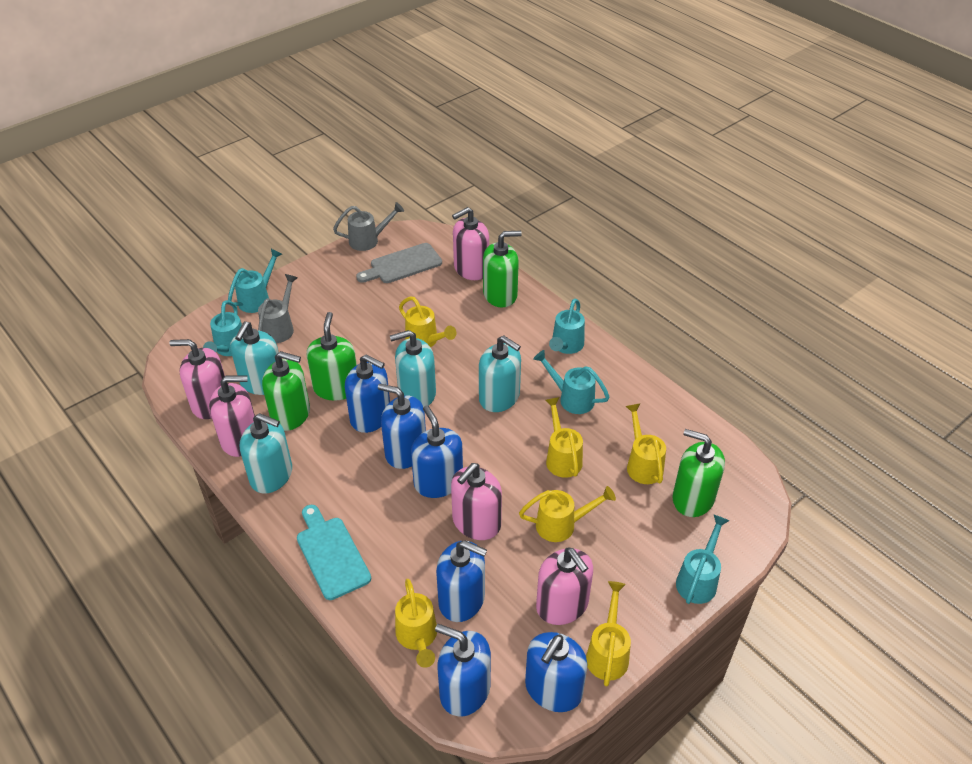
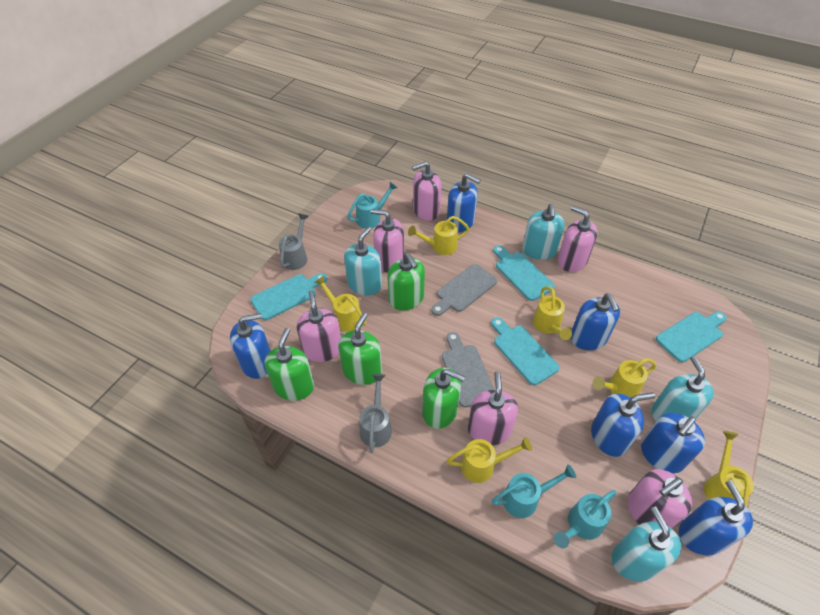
grey cutting board: [356,243,442,283] = 1 -> [431,264,497,316] [442,332,494,408] = 2
pink soap dispenser: [169,339,225,419] [209,375,255,457] [451,463,502,540] [452,207,489,280] [536,547,593,625] = 5 -> [297,290,341,362] [371,209,404,272] [412,162,442,221] [468,371,518,445] [558,206,598,272] [627,469,692,528] = 6
turquoise cutting board: [297,505,371,600] = 1 -> [250,273,327,320] [491,317,560,385] [493,245,555,301] [656,311,727,362] = 4
turquoise watering can: [203,300,242,356] [228,249,282,313] [533,350,609,414] [549,299,585,354] [676,514,730,604] = 5 -> [347,182,398,229] [492,464,576,518] [554,490,616,548] = 3

